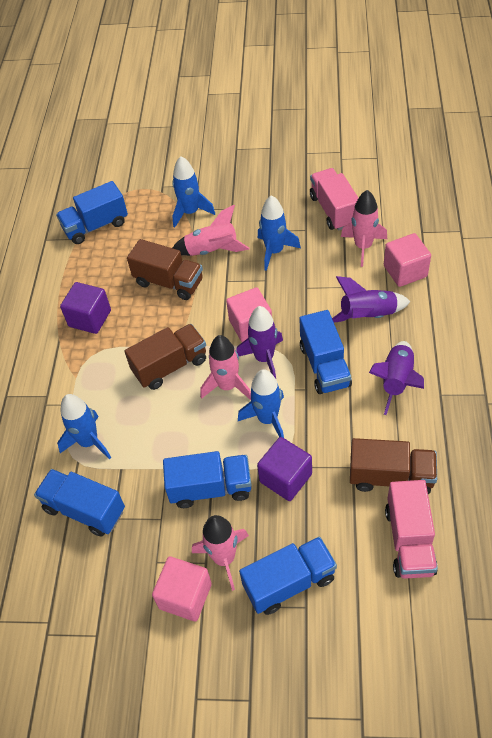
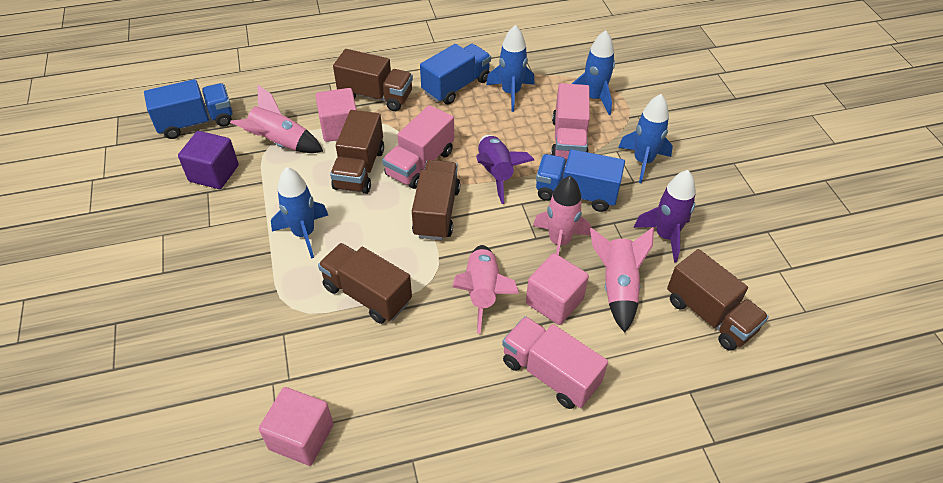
blue truck: [34,469,125,537] [56,181,128,244] [163,451,251,508] [239,536,337,615] [299,310,352,394] = 5 -> [144,79,232,139] [420,44,491,105] [536,149,625,212] = 3
brown truck: [124,324,206,390] [127,239,203,300] [350,438,437,494] = 3 -> [318,243,412,324] [330,110,384,194] [333,49,413,111] [412,160,460,240] [667,249,769,351] = 5
pink truck: [310,168,358,231] [385,480,438,579] = 2 -> [382,105,454,189] [502,316,608,409] [551,83,590,160] = 3
purple cube: [60,282,111,334] [257,437,312,501] = 2 -> [178,131,239,189] = 1
purple rocket: [236,306,283,378] [332,276,411,323] [369,341,424,415] = 3 -> [476,135,534,204] [633,170,696,262] = 2

